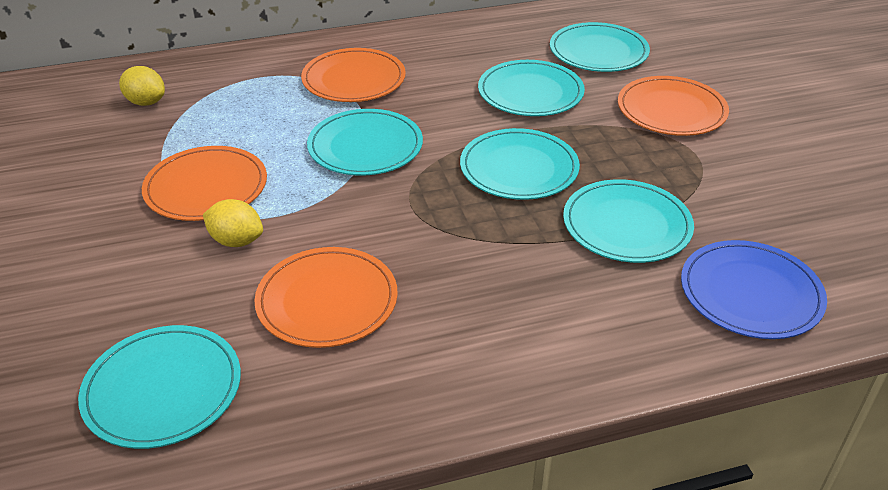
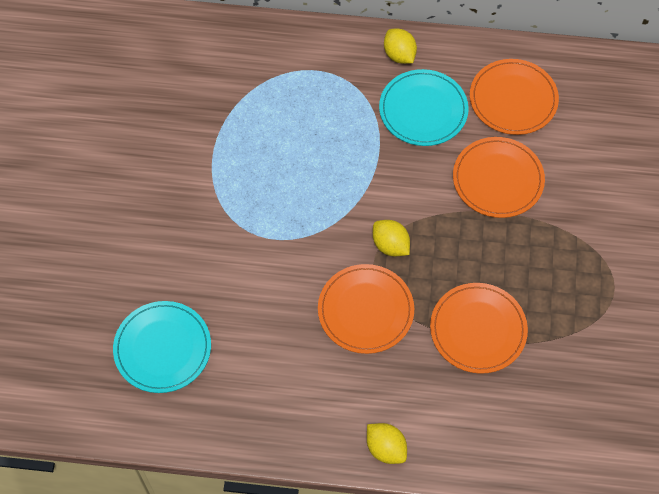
blue plate: [681,240,827,339] = 1 -> none = 0
turquoise plate: [78,325,241,449] [307,109,423,175] [460,128,580,200] [478,60,585,116] [550,22,650,72] [563,179,694,263] = 6 -> [113,301,211,393] [379,69,469,146] = 2
yellow lemon: [119,66,165,106] [203,199,263,247] = 2 -> [367,423,407,464] [373,220,410,256] [384,29,417,64] = 3

